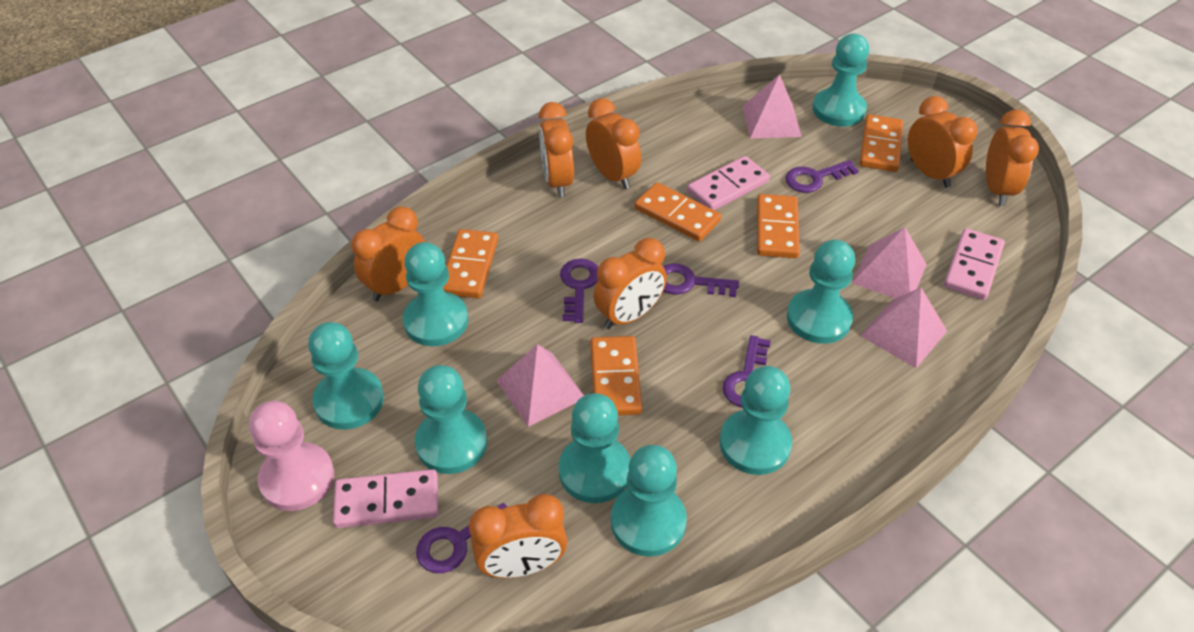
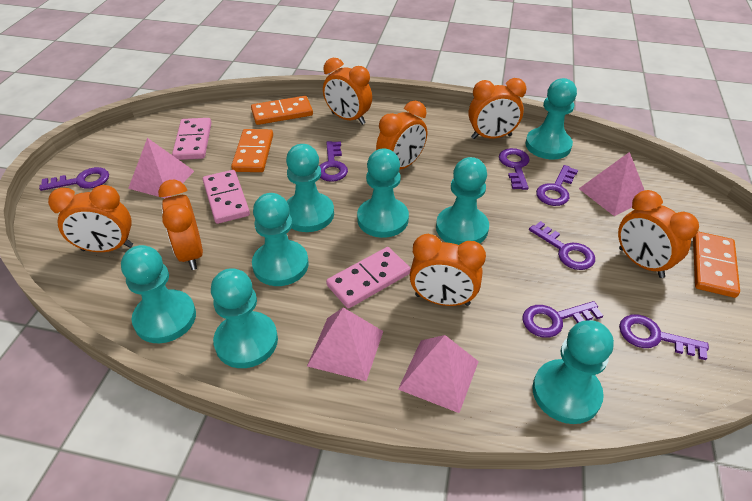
orange domino: [443,229,498,298] [590,336,642,415] [634,182,721,242] [757,194,800,258] [860,114,903,172] = 5 -> [231,129,273,172] [251,96,313,125] [693,231,740,298] = 3
pink pawn: [249,401,334,511] = 1 -> none = 0
purple key: [416,503,507,573] [560,258,598,323] [663,263,739,297] [722,335,771,408] [785,160,859,193] = 5 -> [39,167,109,191] [319,141,348,181] [499,148,530,190] [523,301,603,338] [529,221,595,270] [536,165,578,206] [619,314,709,360] = 7

